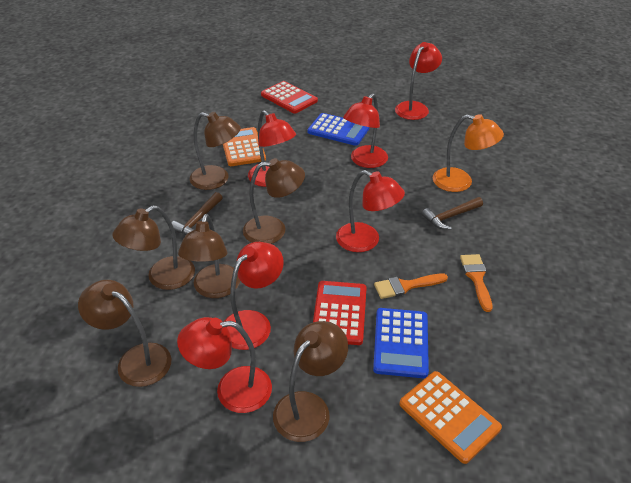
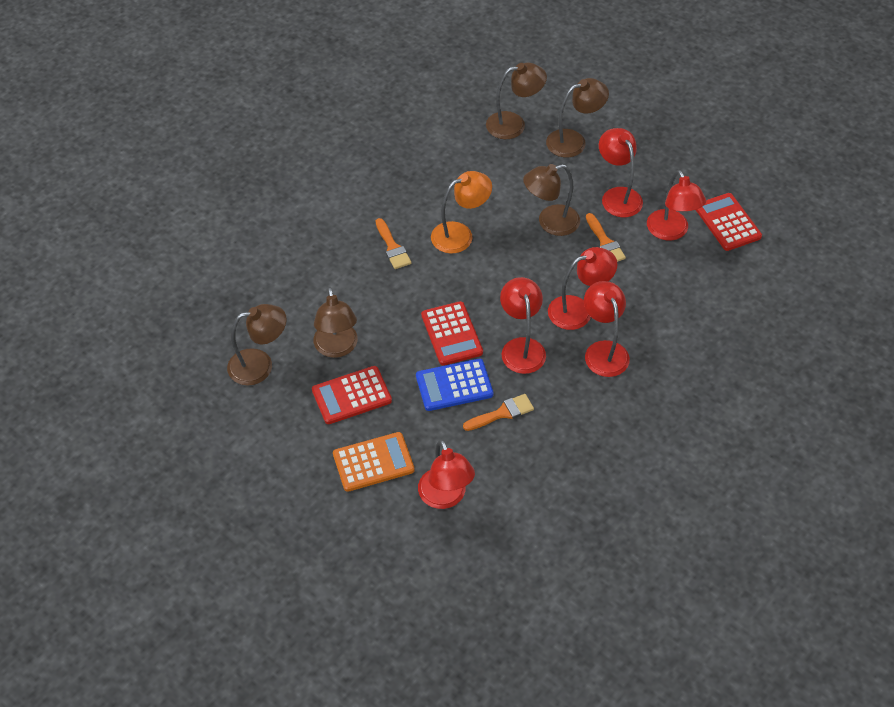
blue calculator: [307,113,370,146] [373,308,429,378] = 2 -> [416,359,493,411] = 1
brown hammer: [172,192,223,235] [422,197,483,230] = 2 -> none = 0
brown lamp: [78,280,171,387] [112,205,195,290] [178,214,240,298] [190,112,241,190] [243,158,305,244] [273,321,348,442] = 6 -> [227,304,287,386] [313,287,358,358] [486,63,547,139] [523,164,580,236] [546,78,609,157] = 5
orange brush: [374,273,448,299] [460,254,493,312] = 2 -> [376,218,412,269] [463,394,534,431] [586,213,626,262] = 3
orange calculator: [223,127,266,166] [399,371,502,464] = 2 -> [333,432,415,492] = 1
red calculator: [261,81,318,113] [313,281,367,345] = 2 -> [312,366,392,424] [421,301,483,366] [696,193,762,251] = 3

